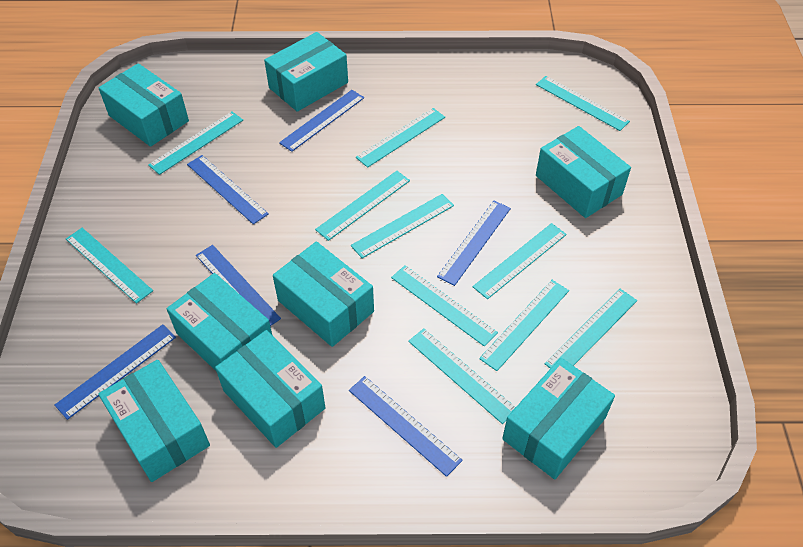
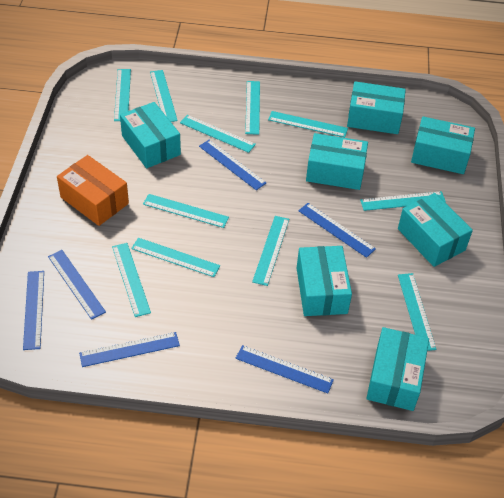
orange box: none = 0 -> [57,155,129,226] = 1
turquoise box: [98,360,210,482] [99,63,189,147] [167,273,273,371] [215,330,325,448] [264,32,348,112] [273,242,374,347] [502,358,615,479] [536,126,631,218] = 8 -> [120,102,181,168] [297,246,352,316] [306,133,368,190] [347,81,406,134] [366,327,429,411] [398,193,473,267] [411,116,475,174] = 7

